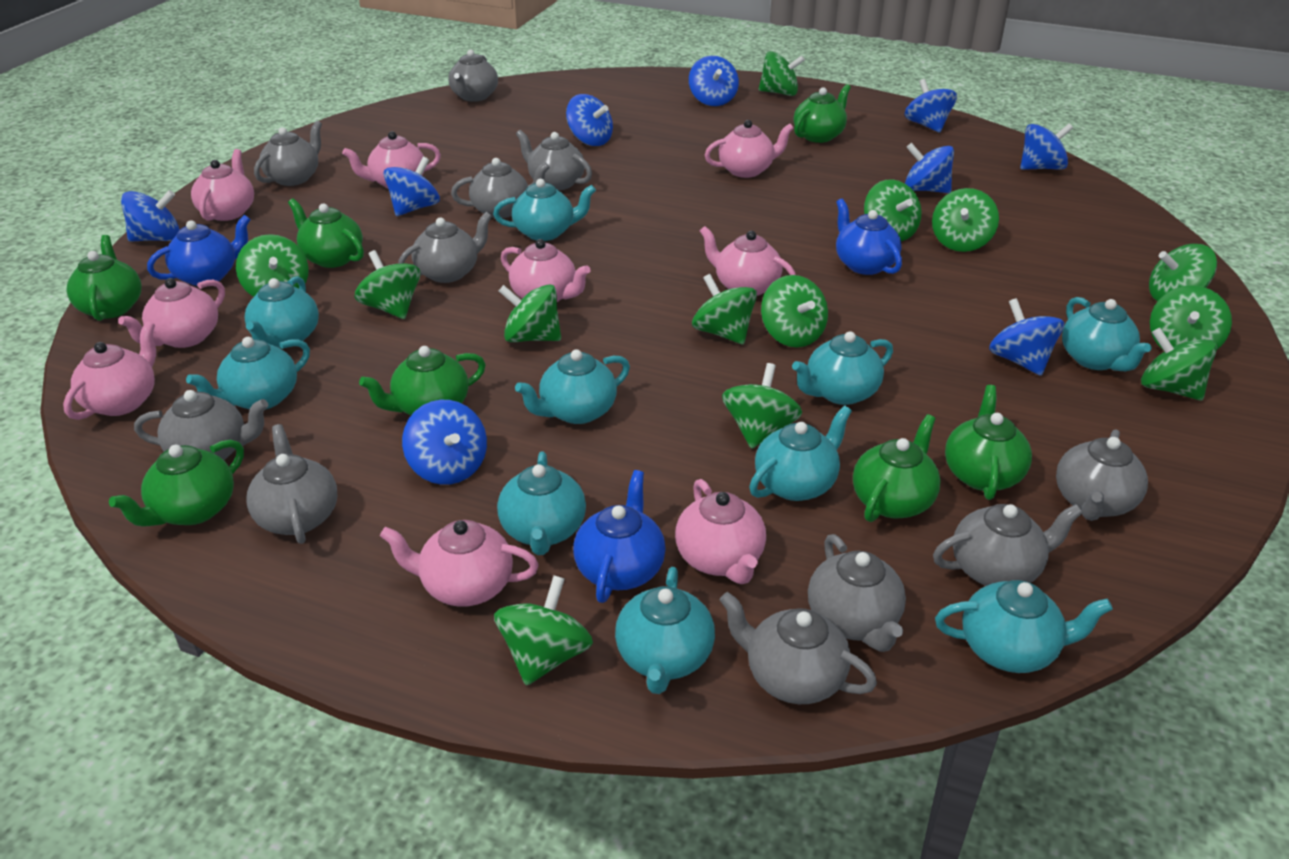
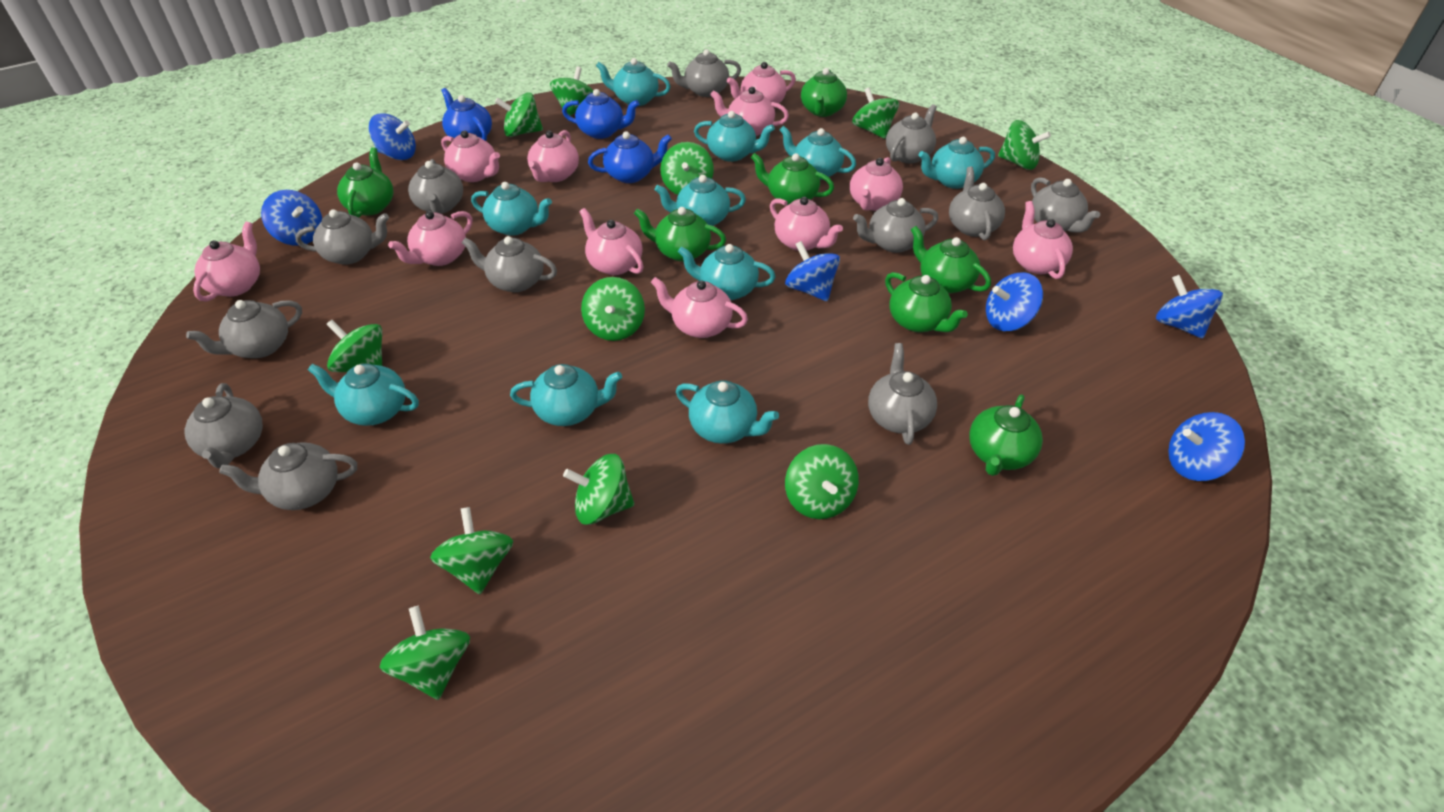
blue spinning top: [121,190,179,242] [383,157,440,216] [402,400,487,485] [566,94,613,146] [689,56,739,106] [904,79,957,133] [905,143,954,193] [989,298,1064,376] [1020,123,1073,170] = 9 -> [261,190,322,246] [368,113,416,160] [785,241,840,301] [986,272,1043,331] [1156,275,1223,338] [1168,412,1245,481] = 6
green spinning top: [236,234,309,297] [354,250,421,319] [494,576,593,686] [499,284,561,342] [692,274,757,345] [722,363,802,449] [759,51,805,96] [761,275,828,348] [864,179,922,241] [932,188,999,252] [1141,328,1217,401] [1149,244,1217,301] [1150,285,1232,349] = 13 -> [326,320,382,372] [379,606,470,700] [430,507,513,594] [495,92,543,137] [550,66,593,116] [563,454,634,525] [581,277,645,341] [660,142,714,195] [785,444,859,519] [852,87,899,139] [998,120,1051,170] = 11
grey teapot: [134,390,268,460] [246,424,337,544] [254,121,322,186] [398,212,492,283] [449,49,498,102] [451,158,550,218] [516,130,592,191] [720,592,877,704] [808,534,906,652] [933,504,1083,586] [1056,429,1148,521] = 11 -> [185,383,263,468] [186,300,302,358] [219,442,357,510] [295,209,389,265] [408,159,463,214] [462,236,557,292] [667,49,741,97] [853,198,938,253] [868,343,937,445] [886,104,937,163] [949,167,1005,240] [1031,177,1100,233] = 12
pink teapot: [63,321,156,420] [118,278,225,348] [191,149,254,221] [342,131,441,188] [380,520,539,606] [501,239,591,302] [675,479,766,584] [700,226,796,296] [705,120,794,178] = 9 -> [193,222,260,302] [388,211,472,266] [441,130,500,182] [527,130,579,182] [579,208,644,275] [651,277,748,338] [710,87,789,136] [727,62,796,104] [770,197,843,251] [850,157,903,211] [1013,201,1073,279] = 11

